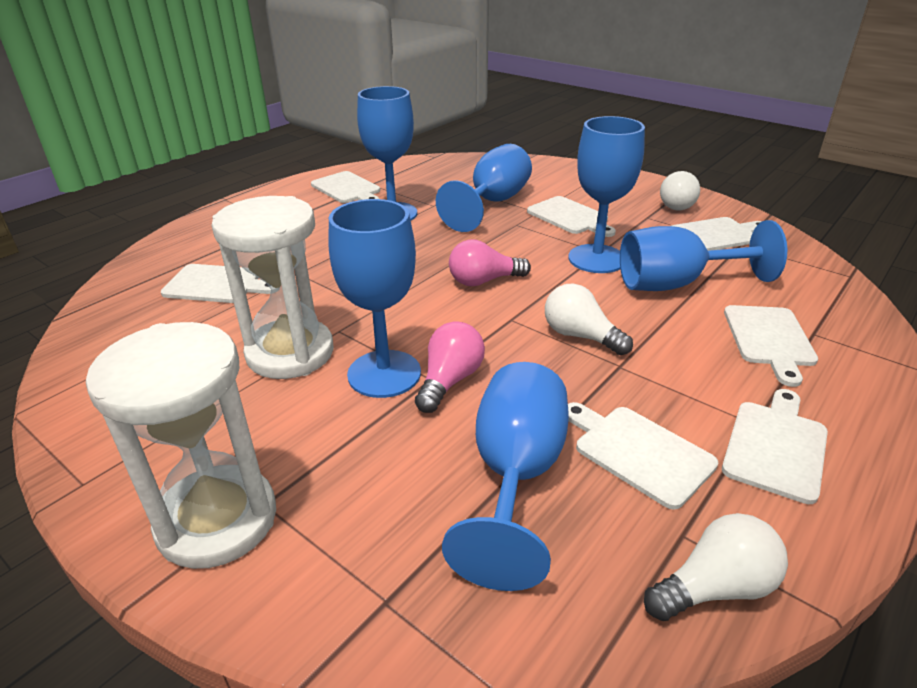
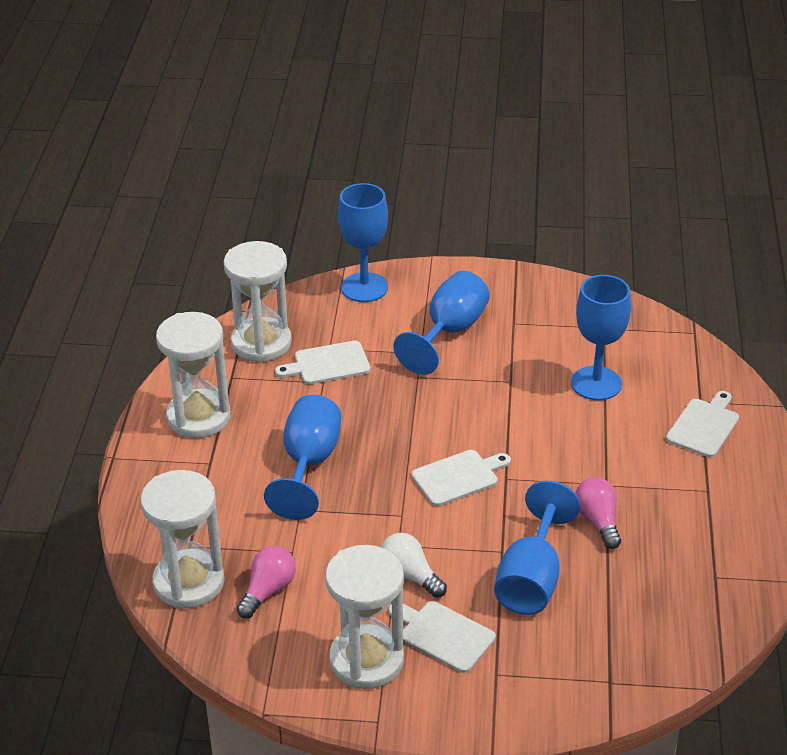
blue goblet: [328,199,421,398] [357,86,417,220] [436,144,532,232] [442,362,569,591] [568,116,645,273] [620,220,787,291] = 6 -> [264,395,341,520] [338,183,388,302] [394,271,490,375] [494,481,580,615] [571,275,631,400] = 5
white cutting board: [161,264,271,303] [311,171,380,203] [527,196,616,237] [568,402,718,510] [671,217,762,251] [722,389,828,504] [724,305,818,387] = 7 -> [275,341,371,384] [389,601,496,673] [411,450,511,506] [666,391,739,458] = 4
white hourglass: [86,322,276,569] [211,196,334,379] = 2 -> [140,470,224,609] [156,312,231,438] [223,241,292,363] [325,545,404,689] = 4
white light bulb: [545,284,633,355] [644,513,788,621] [660,171,700,210] = 3 -> [381,533,447,598] = 1

